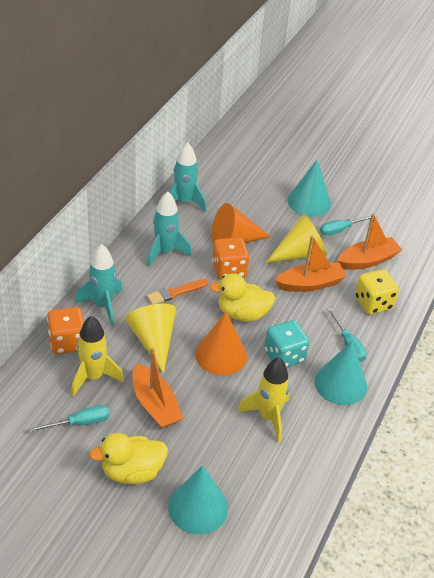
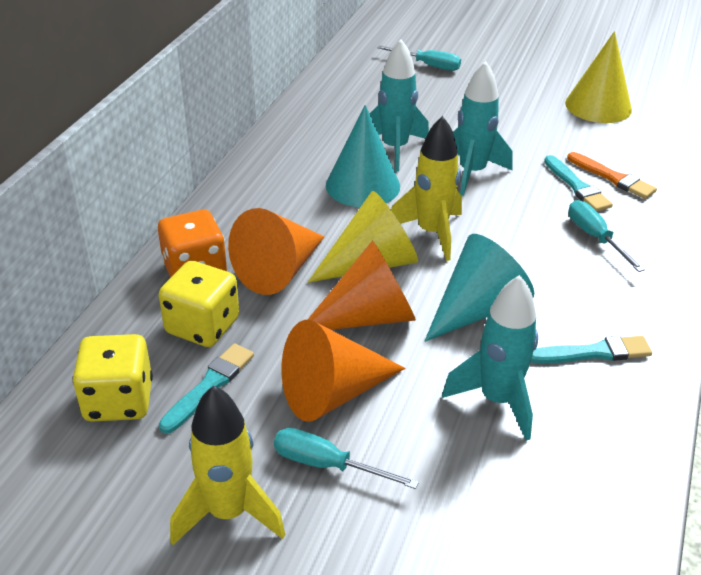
orange boat: [133,347,183,429] [275,235,347,292] [337,213,402,270] = 3 -> none = 0
orange cone: [195,312,247,375] [212,203,271,245] = 2 -> [228,208,324,295] [281,320,405,422] [307,241,416,330] = 3
orange dice: [47,307,84,354] [212,237,249,280] = 2 -> [158,210,227,278] = 1
turquoise brush: none = 0 -> [159,343,254,434] [531,336,652,364] [544,155,613,211] = 3
turquoise cone: [168,465,228,534] [288,160,331,216] [315,341,367,405] = 3 -> [326,105,400,207] [425,234,534,342] = 2
turquoise dice: [264,320,310,368] = 1 -> none = 0
yellow dice: [355,269,399,314] = 1 -> [72,334,153,422] [159,261,239,347] = 2
yellow duck: [89,433,168,484] [209,273,275,322] = 2 -> none = 0

